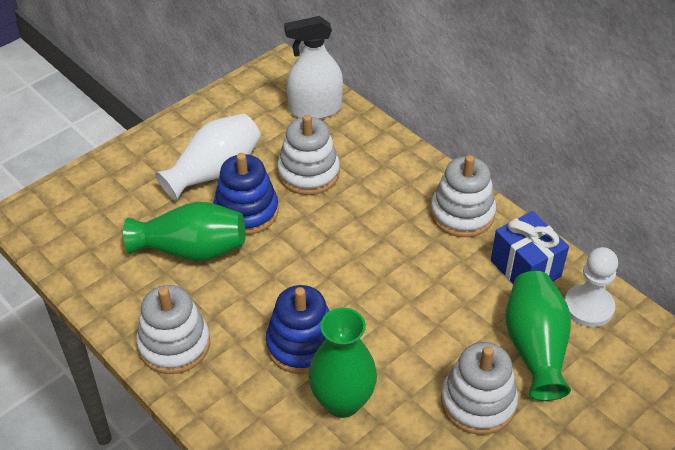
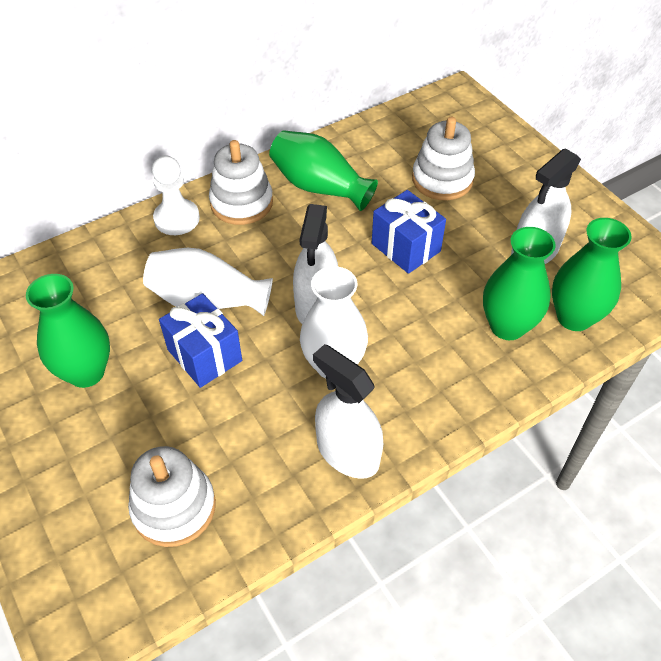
blue gift: [491,211,569,284] = 1 -> [159,293,242,388] [372,190,446,274] = 2
blue stacking toy: [213,153,279,235] [266,285,329,374] = 2 -> none = 0
green vase: [123,202,246,261] [308,308,377,418] [506,271,571,401] = 3 -> [26,274,110,388] [269,130,378,211] [483,227,556,340] [552,218,632,331] = 4
white spray bottle: [284,16,343,119] = 1 -> [293,204,338,324] [313,344,383,479] [511,148,581,264] = 3
white stacking toy: [136,285,210,374] [277,114,340,195] [430,155,496,237] [441,342,518,435] = 4 -> [128,446,216,547] [209,140,273,225] [412,117,475,200] = 3
white vase: [155,113,261,201] = 1 -> [143,248,273,316] [300,266,368,379] = 2

